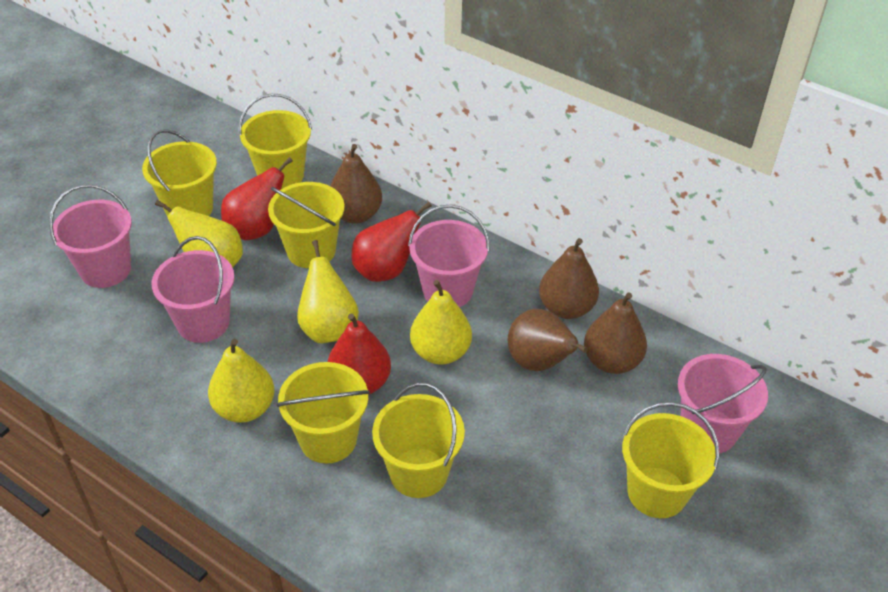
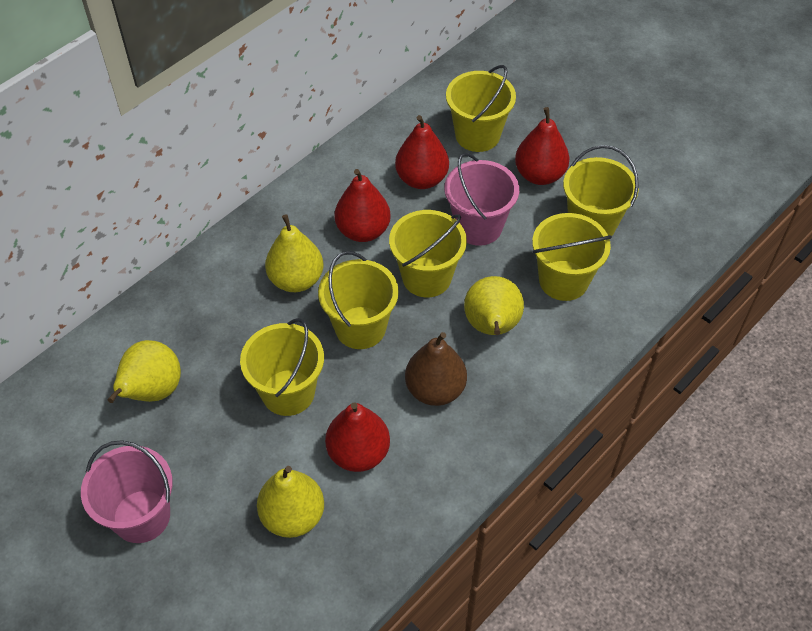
brown pear: [330,144,382,224] [508,309,588,371] [539,238,599,319] [584,293,647,374] = 4 -> [405,332,467,406] = 1
pink bucket: [49,185,132,288] [152,236,235,343] [408,205,490,307] [678,354,768,453] = 4 -> [81,440,173,543] [444,153,519,246] = 2
red pear: [221,157,293,240] [327,313,391,395] [351,202,432,282] = 3 -> [325,402,390,472] [334,169,391,242] [395,115,449,189] [515,107,569,185] = 4

